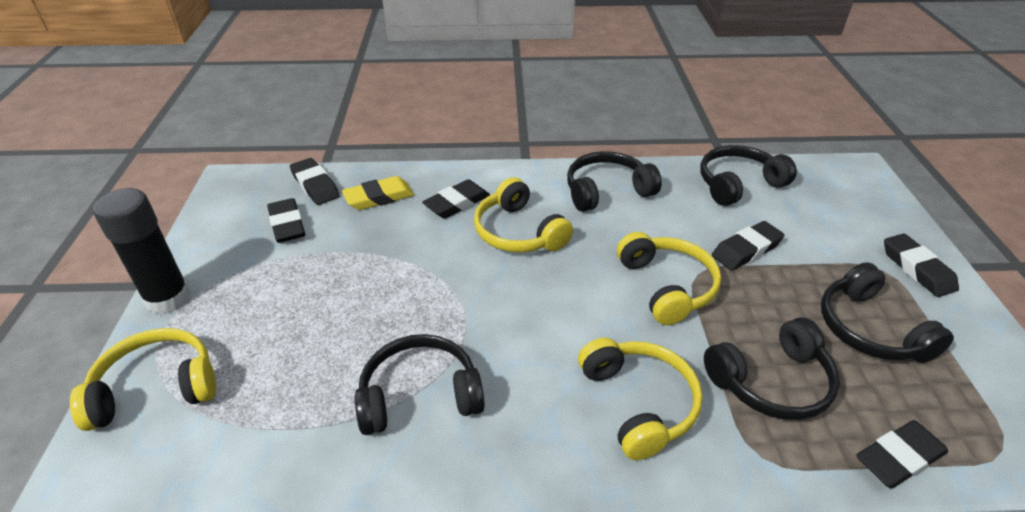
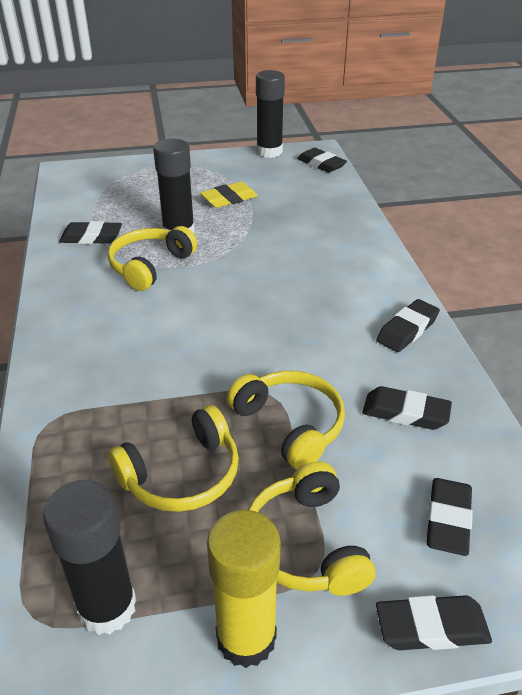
black glue stick: [93,188,191,314] = 1 -> [43,480,137,635] [153,139,195,233] [256,70,285,158] = 3
black headphones: [355,334,485,435] [567,151,662,212] [700,145,797,206] [704,317,840,420] [821,262,954,363] = 5 -> none = 0
yellow glue stick: none = 0 -> [207,510,281,668] = 1

